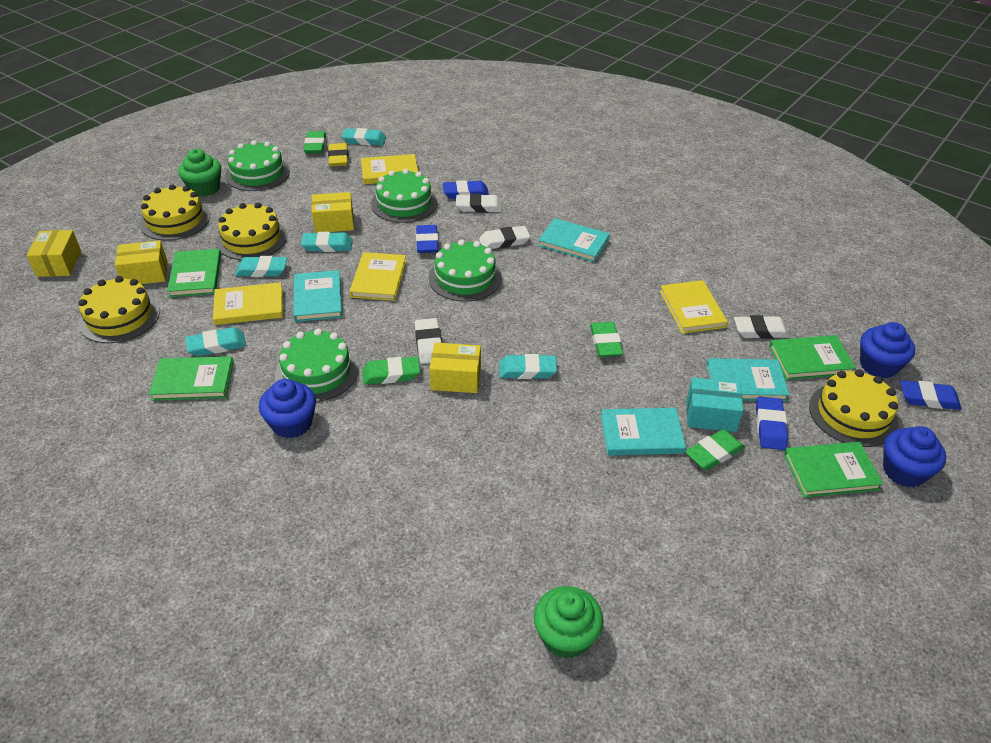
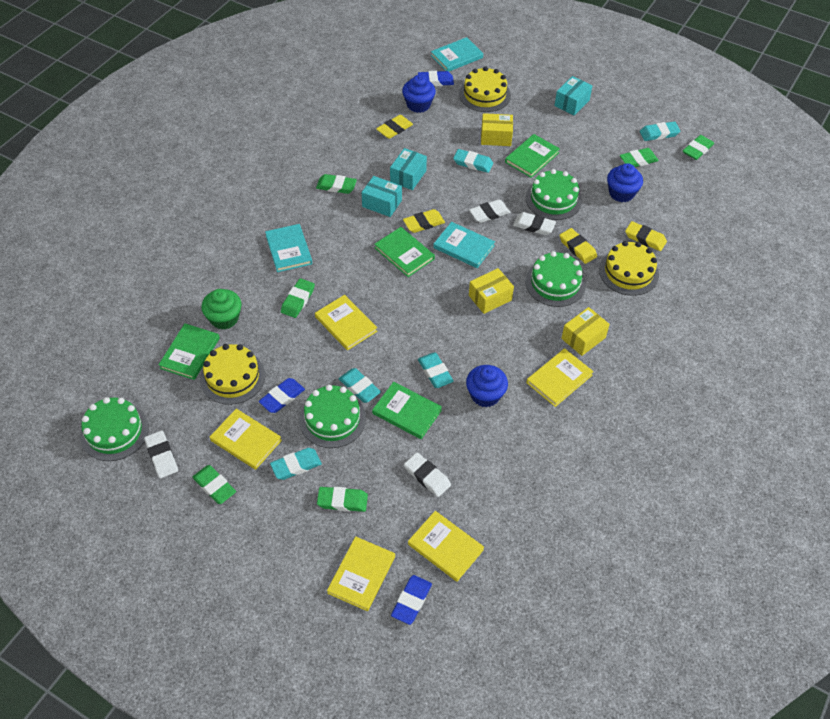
blue eraser: [416,225,438,253] [443,180,489,199] [756,396,788,450] [900,380,962,410] = 4 -> [259,378,305,413] [391,575,432,625] [418,71,454,86] = 3
green cupcake: [178,149,221,197] [534,586,603,659] = 2 -> [201,289,242,330] = 1
green eraser: [304,131,326,154] [362,356,420,385] [590,322,623,357] [685,429,745,470] = 4 -> [192,465,236,504] [281,278,315,318] [316,174,357,194] [317,487,368,512] [620,148,659,167] [683,135,714,160] = 6
turquoise book: [293,270,342,322] [538,218,610,262] [601,408,686,456] [706,358,789,401] = 4 -> [265,224,312,272] [431,37,483,71] [433,222,495,268] = 3
turquoise box: [687,378,743,432] = 1 -> [362,176,402,217] [390,148,427,190] [554,76,592,116] = 3
yellow book: [213,282,283,325] [350,252,406,301] [361,154,418,184] [660,280,728,334] = 4 -> [210,409,282,470] [315,295,377,351] [327,536,395,611] [408,511,484,582] [526,348,594,407] = 5
yellow box: [27,230,81,277] [115,240,167,284] [312,192,354,233] [429,343,481,393] = 4 -> [469,268,514,314] [481,113,513,146] [561,307,610,356] = 3
yellow cake: [78,276,160,343] [139,184,210,241] [216,203,287,260] [809,370,898,447] = 4 -> [200,344,265,405] [459,67,511,112] [599,241,659,296] = 3
yellow eraser: [328,143,348,167] = 1 -> [376,115,413,139] [403,209,445,233] [560,228,597,264] [625,221,667,251] = 4

